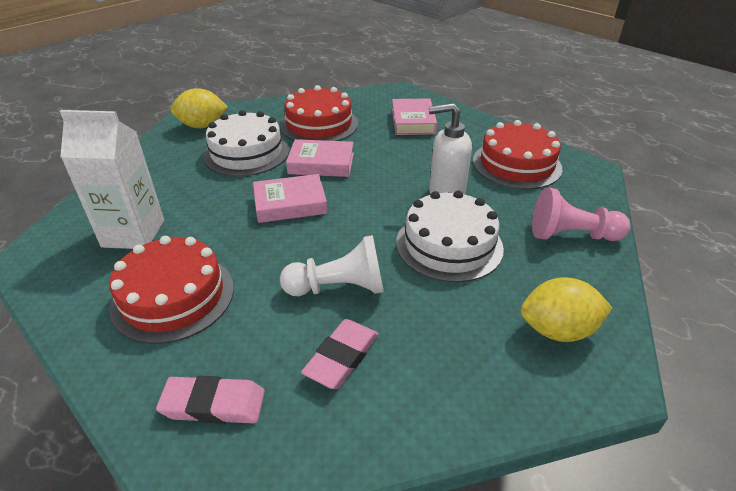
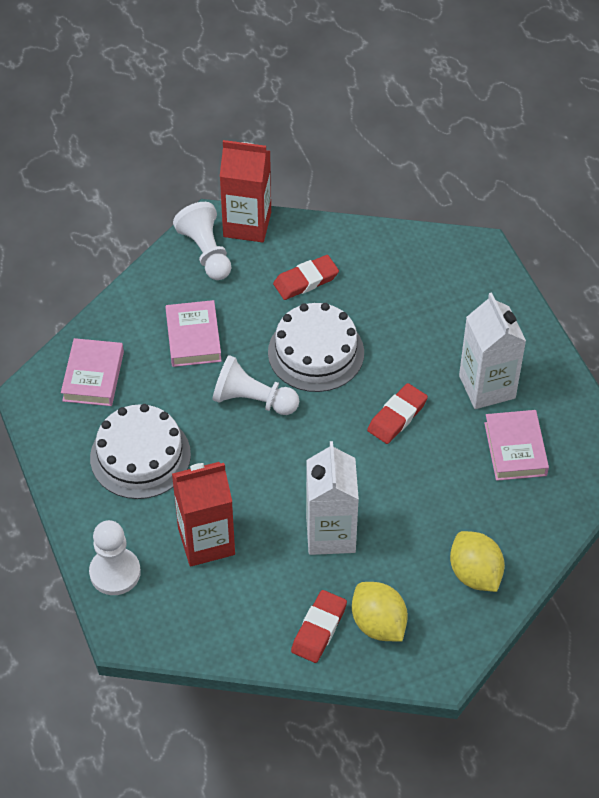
pink eraser: [156,376,265,424] [301,319,379,389] = 2 -> none = 0
pink pawn: [532,187,630,241] = 1 -> none = 0
red cake: [109,236,234,344] [280,85,358,141] [473,120,562,189] = 3 -> none = 0
red carton: none = 0 -> [172,462,235,567] [220,140,271,243] = 2
red eraser: none = 0 -> [273,255,339,300] [291,590,347,663] [367,383,428,444] = 3
white carton: [60,110,164,249] = 1 -> [306,441,359,555] [459,293,526,409] = 2
white pawn: [280,235,384,296] = 1 -> [89,520,141,595] [173,202,231,280] [212,355,299,415] = 3
white soap dispenser: [429,103,472,195] = 1 -> none = 0

